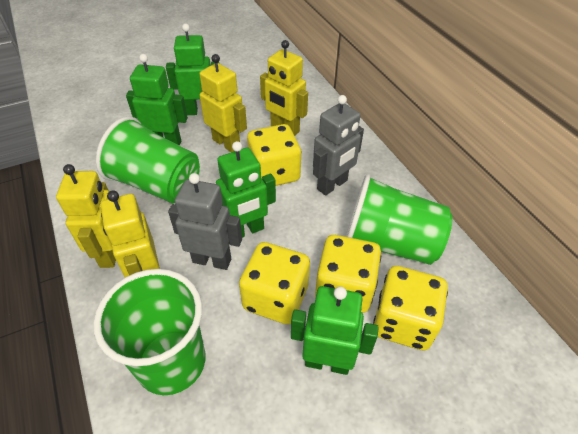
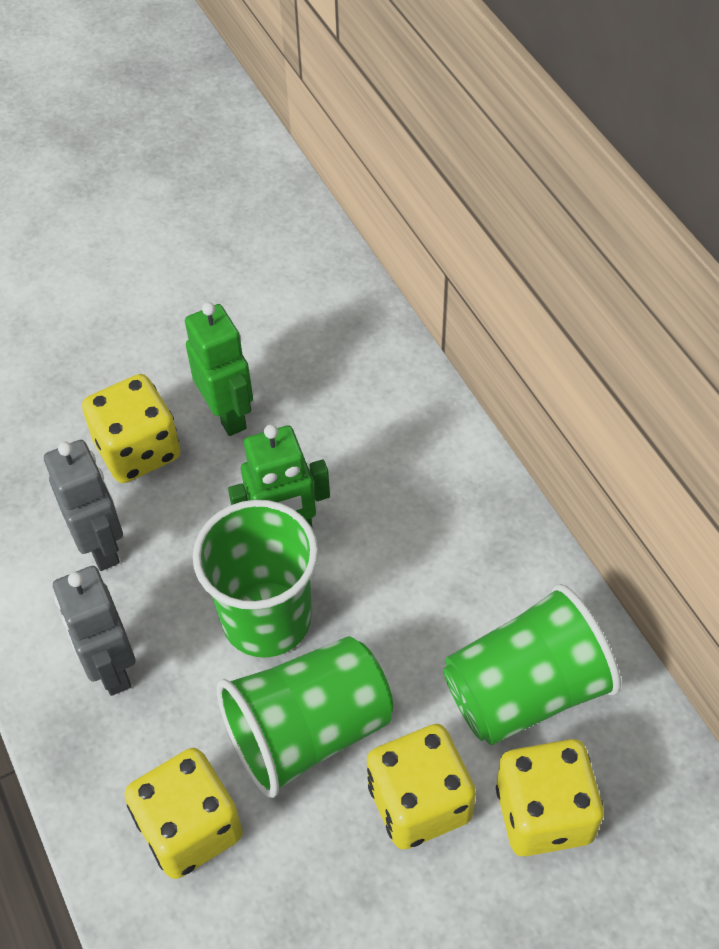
green robot: [126,54,188,146] [166,24,220,115] [216,141,276,238] [291,286,379,375] = 4 -> [185,302,253,436] [228,424,330,529] = 2
yellow robot: [56,164,116,268] [101,191,160,277] [199,54,247,152] [260,40,308,136] = 4 -> none = 0

